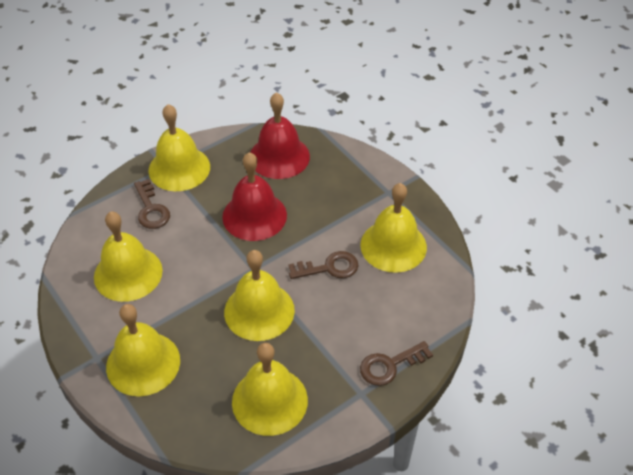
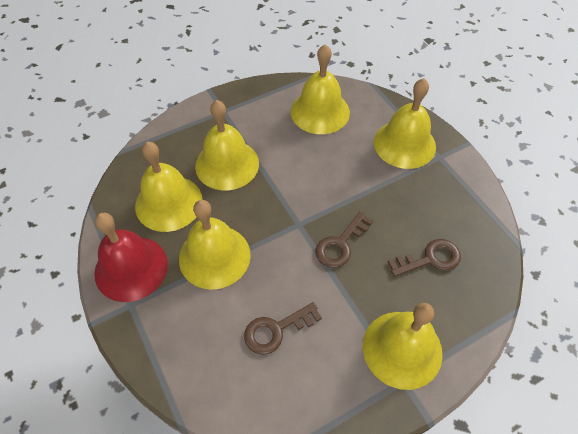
red bell: [222,152,287,241] [250,92,310,179] = 2 -> [94,212,168,302] = 1

